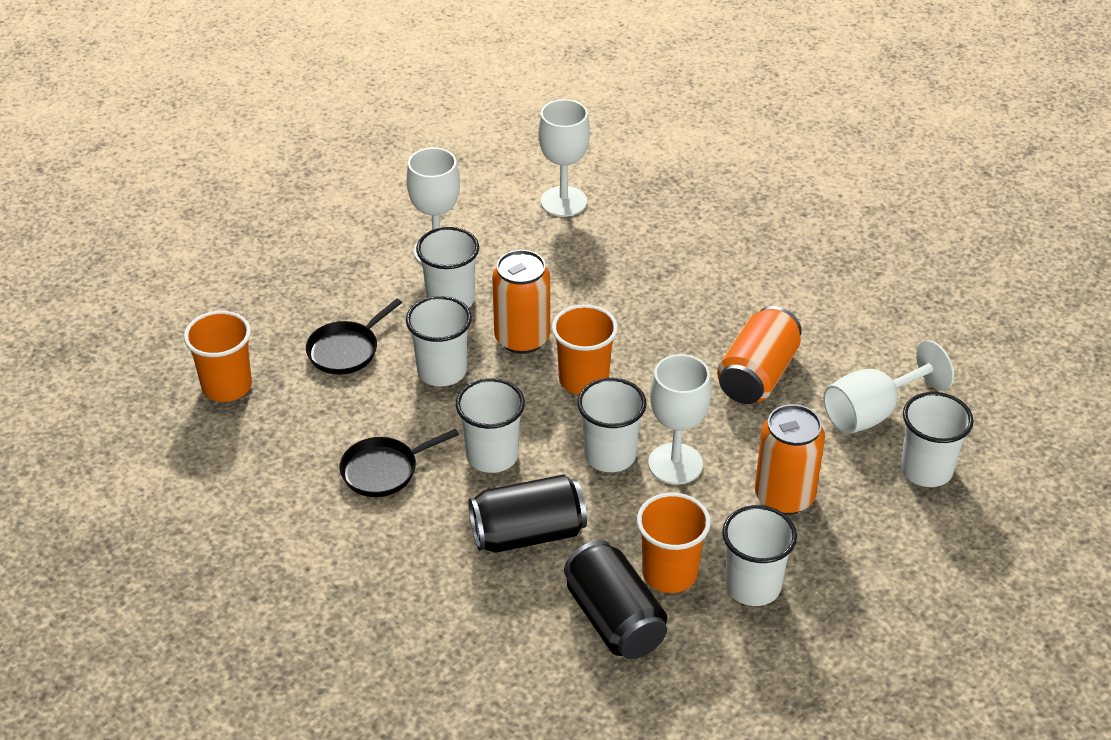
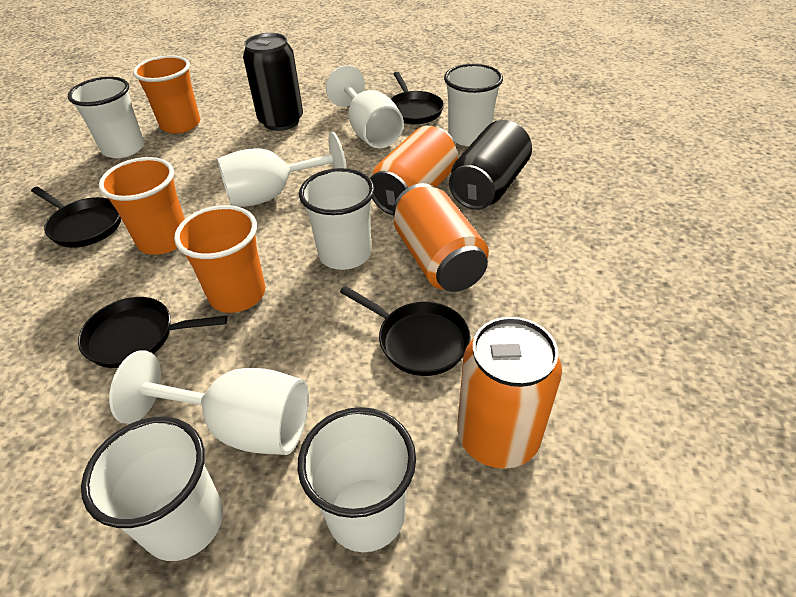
black pan: [306,298,402,375] [339,429,459,497] = 2 -> [31,187,121,248] [78,297,227,368] [340,286,471,376] [390,72,444,124] = 4
white cup: [406,296,472,386] [416,227,479,308] [456,378,525,473] [577,378,647,472] [722,505,797,606] [900,392,974,487] = 6 -> [68,77,144,158] [81,417,223,561] [298,407,416,552] [299,168,375,270] [444,64,503,146] = 5
white goblet: [406,148,460,264] [538,99,590,217] [648,354,711,484] [823,340,954,434] = 4 -> [109,350,309,455] [217,132,347,207] [326,65,404,148] = 3

